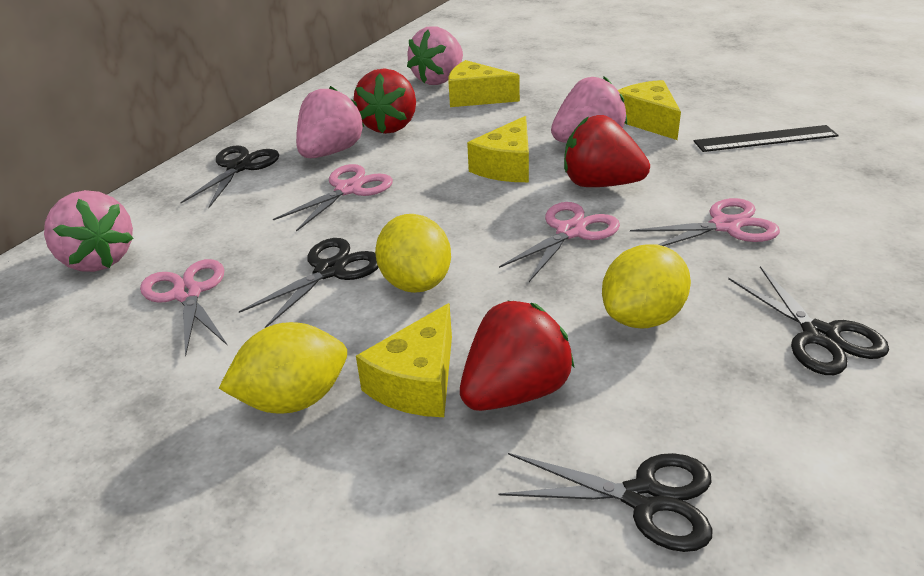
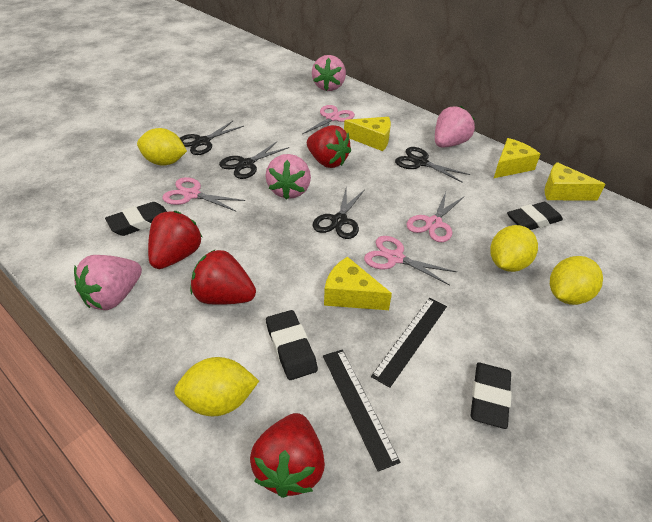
black eraser: none = 0 -> [105,202,167,236] [266,310,318,380] [471,363,512,429] [507,202,563,230] = 4
black ruler: [694,125,839,152] = 1 -> [323,349,400,472] [371,298,447,388] = 2
red strawberry: [354,68,416,134] [460,300,575,411] [564,115,650,187] = 3 -> [148,211,203,269] [190,250,256,305] [250,413,325,498] [307,125,351,168] = 4
yellow lemon: [219,322,347,414] [375,214,451,293] [602,244,691,328] = 3 -> [137,128,187,166] [174,357,259,416] [490,225,538,272] [550,256,603,305] = 4

